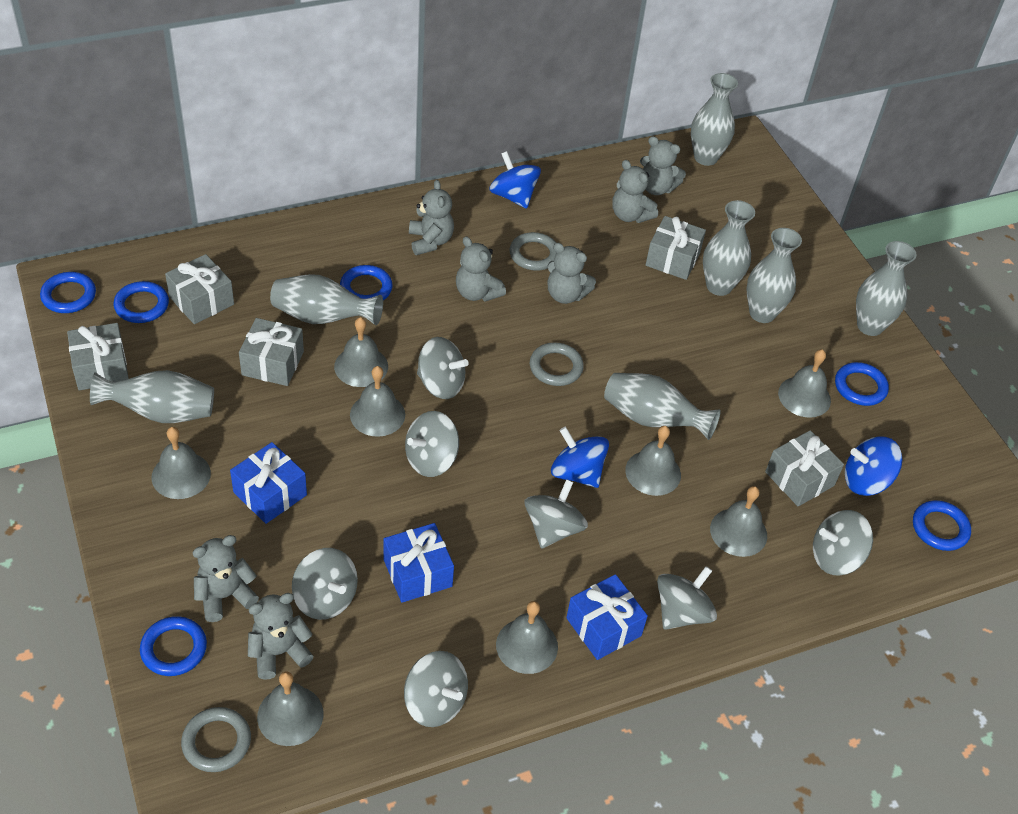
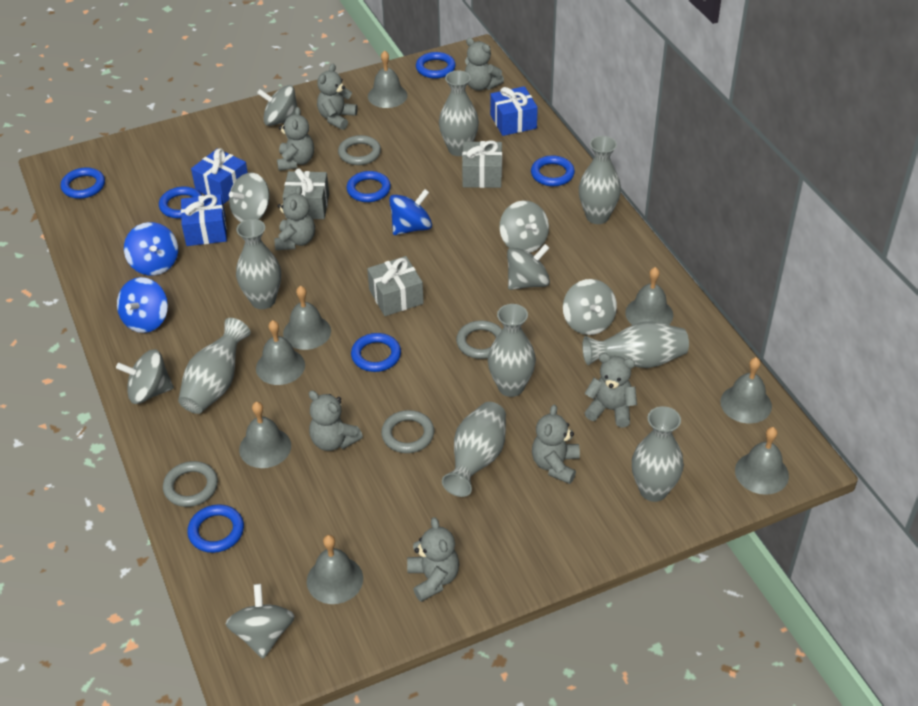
blue ring: [40,272,96,313] [114,281,169,323] [140,616,207,676] [340,265,392,300] [835,362,889,406] [913,500,971,551] = 6 -> [61,167,105,199] [159,186,202,218] [187,504,244,553] [346,171,391,202] [351,333,401,372] [416,52,456,79] [531,155,575,186] = 7
grey gift: [67,323,129,391] [165,254,234,324] [239,318,304,386] [646,216,706,280] [765,430,844,507] = 5 -> [282,168,329,219] [367,256,424,316] [462,141,502,188] = 3
grey ring: [181,707,251,772] [510,232,556,271] [530,342,584,386] = 3 -> [163,461,218,507] [338,135,381,165] [381,410,434,453] [456,320,502,359] = 4
grey teddy bear: [192,535,259,622] [248,593,314,680] [409,180,454,255] [456,236,506,302] [547,243,596,304] [612,160,658,223] [640,136,686,195] = 7 -> [274,186,315,250] [277,107,314,171] [309,390,363,451] [317,64,358,130] [407,517,459,602] [465,38,504,91] [532,405,580,484] [584,353,637,427] = 8
grey vase: [90,370,214,423] [270,274,383,325] [604,373,721,440] [691,73,738,166] [703,200,755,296] [746,228,802,323] [856,241,916,336] = 7 -> [178,318,251,414] [236,219,281,309] [439,70,479,156] [442,402,506,497] [488,304,536,397] [579,136,621,224] [582,322,689,368] [632,406,684,502] = 8

